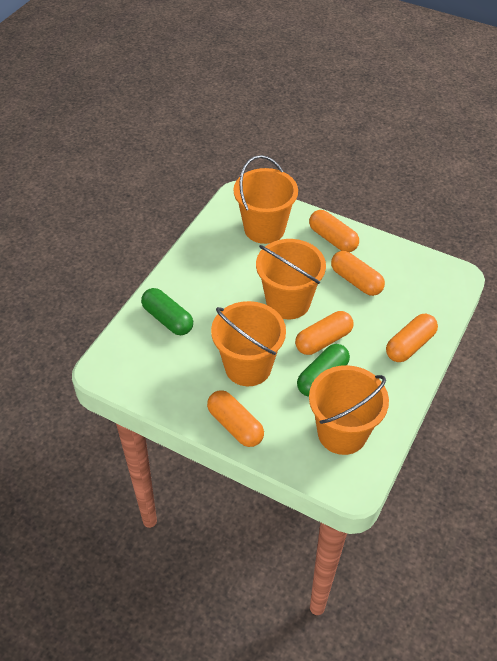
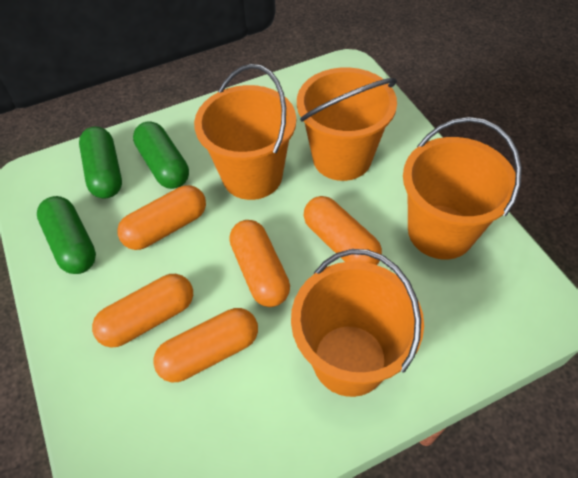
green capsule: [141,288,193,335] [297,344,350,396] = 2 -> [37,196,96,274] [79,126,122,199] [133,121,189,189] = 3

